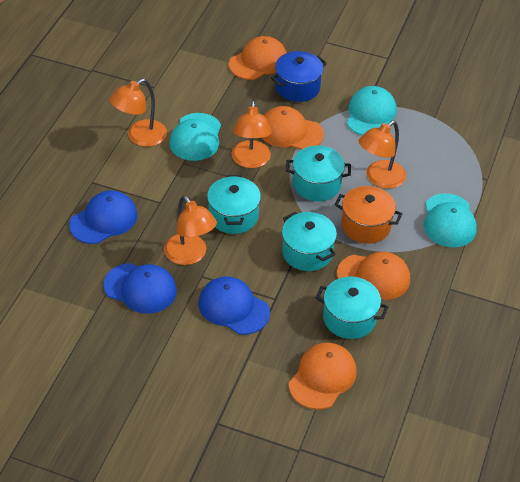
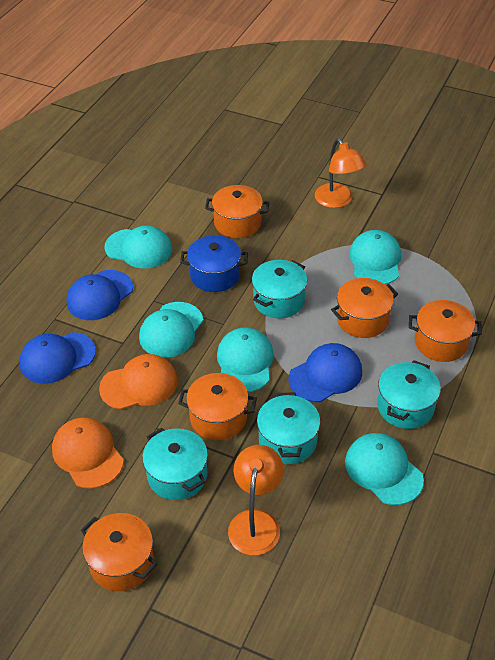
orange cap: [229,36,287,80] [262,106,324,150] [289,342,357,410] [337,252,410,300] = 4 -> [52,417,124,489] [99,354,178,410] = 2
orange lamp: [109,79,167,147] [164,196,217,265] [231,100,272,168] [359,121,406,189] = 4 -> [228,445,284,555] [315,138,366,208] = 2
orange pot: [335,186,403,244] = 1 -> [81,513,157,591] [178,373,257,440] [205,185,269,238] [331,278,398,338] [409,300,482,362] = 5
turquoise cap: [169,113,221,161] [347,86,397,136] [424,193,477,248] = 3 -> [105,226,172,269] [139,302,203,358] [217,327,274,392] [345,433,424,505] [349,230,401,285] = 5

